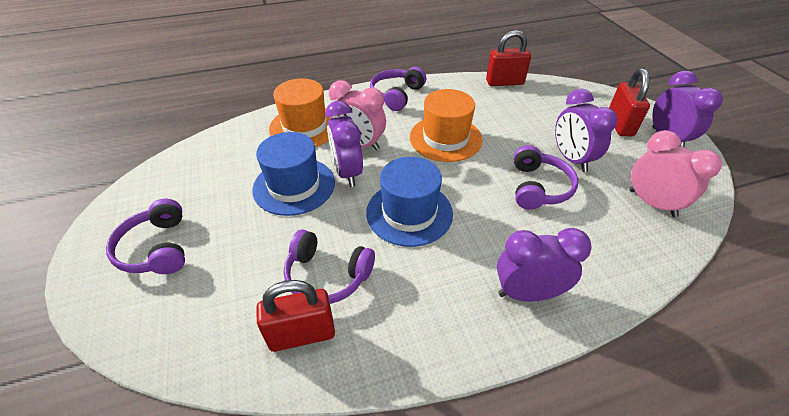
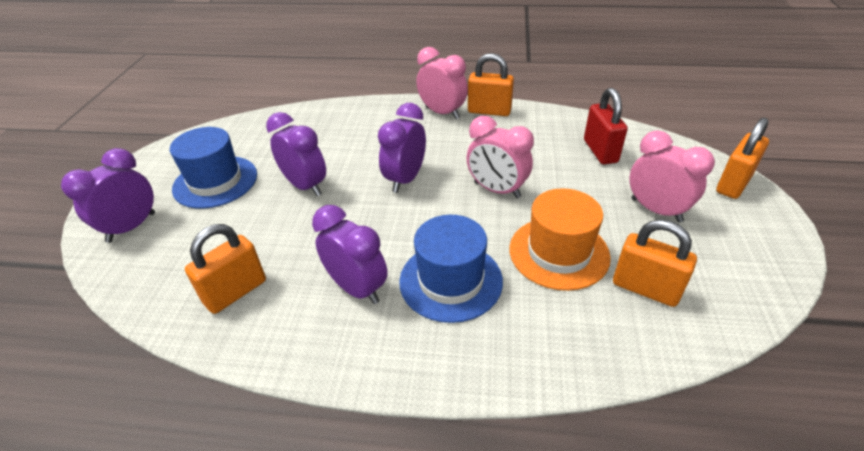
orange hat: [269,78,330,147] [410,89,482,162] = 2 -> [510,188,611,291] = 1
orange padlock: none = 0 -> [185,224,266,314] [468,53,514,116] [613,220,697,307] [716,118,769,199] = 4
pink clock: [329,80,386,151] [629,130,722,217] = 2 -> [416,47,468,119] [466,116,534,198] [629,130,715,222] = 3
purple headphones: [106,199,185,274] [284,229,375,304] [370,67,426,111] [514,145,578,210] = 4 -> none = 0
red padlock: [256,280,335,352] [486,30,531,86] [609,68,650,136] = 3 -> [584,88,628,164] = 1

